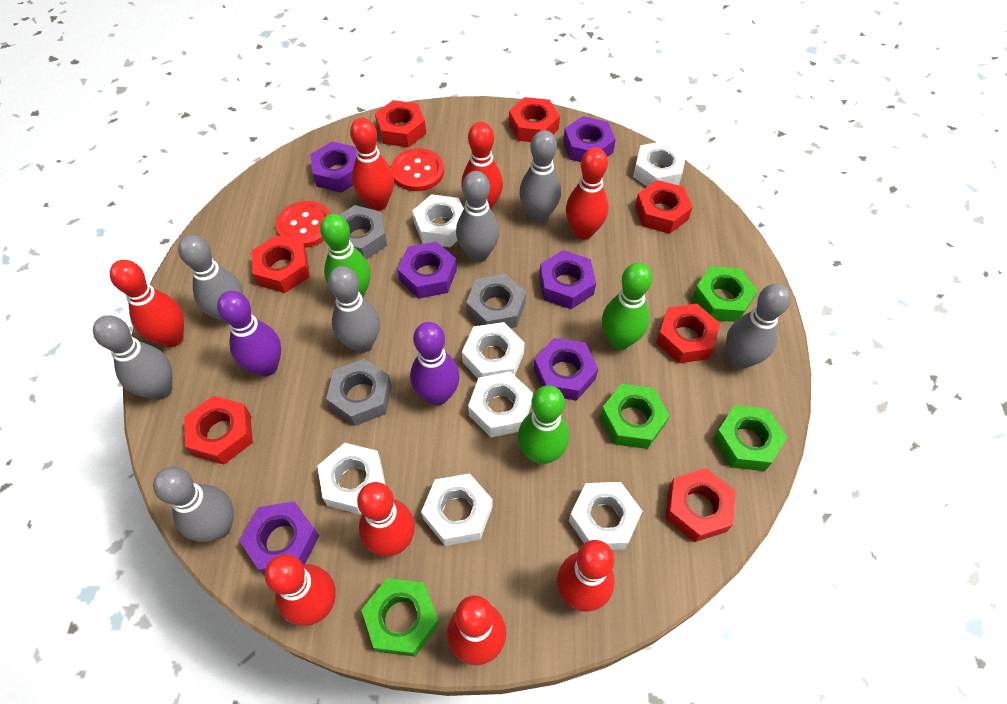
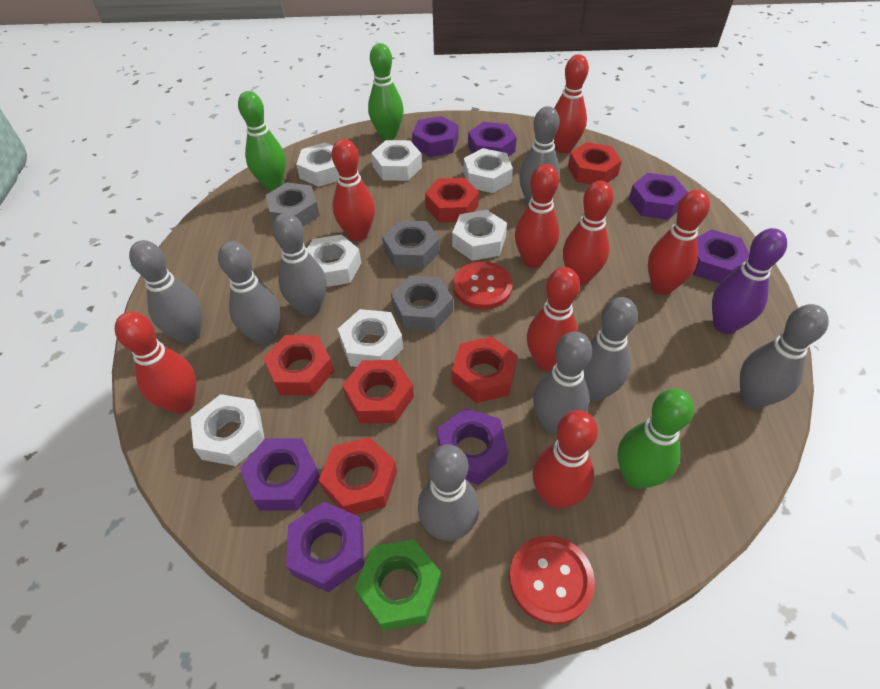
green nut: [361,578,440,657] [600,384,670,449] [692,266,758,322] [713,405,787,471] = 4 -> [354,539,441,631] = 1
grey bowling pin: [93,315,172,400] [153,467,234,542] [178,235,244,323] [328,266,380,353] [456,171,499,262] [519,130,561,223] [726,283,791,369] = 7 -> [129,240,202,344] [218,241,280,345] [272,213,327,317] [418,444,479,541] [519,106,560,205] [533,331,592,434] [583,297,638,401] [740,304,829,409] = 8
purple bowling pin: [217,291,281,377] [410,322,460,405] = 2 -> [712,228,787,334] = 1
purple nut: [240,501,319,575] [310,141,357,193] [397,242,457,298] [534,338,598,401] [539,250,596,309] [563,116,616,162] = 6 -> [240,438,320,511] [286,502,364,592] [412,116,459,157] [437,408,508,485] [468,122,517,157] [629,173,688,220] [693,229,749,283] = 7
red nut: [184,396,253,464] [252,235,310,293] [375,100,426,148] [509,97,560,142] [635,180,693,234] [656,304,720,364] [666,468,736,542] = 7 -> [263,335,334,395] [319,437,397,515] [343,360,414,424] [425,178,479,222] [452,337,517,403] [568,142,622,184] = 6

